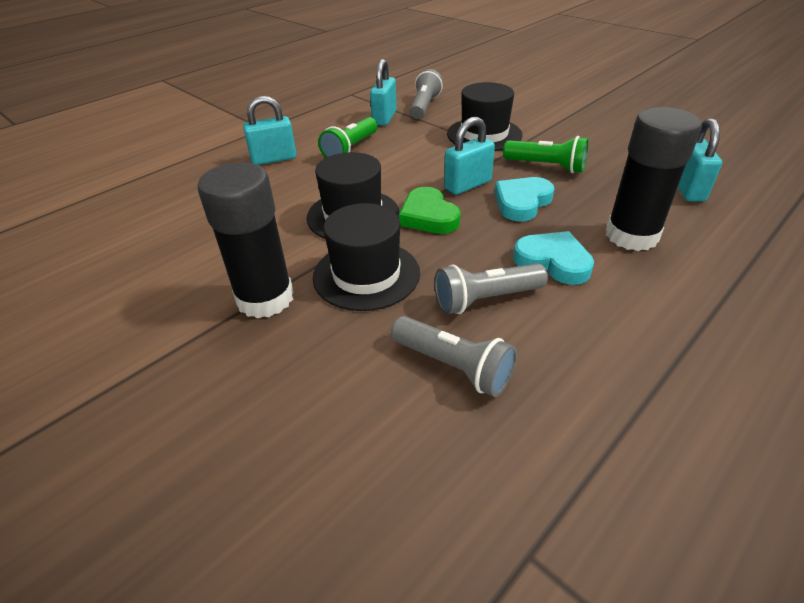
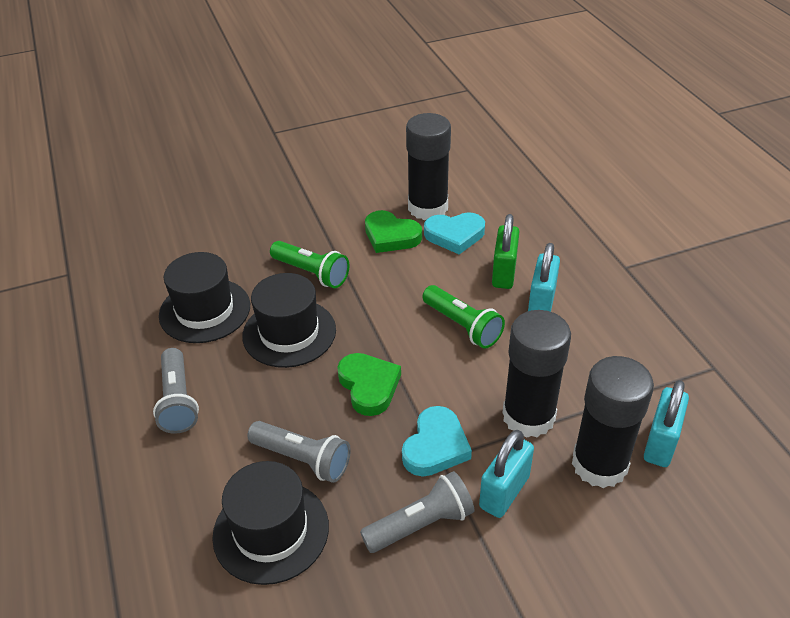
black glue stick: [197,162,294,319] [606,107,702,251] = 2 -> [406,113,451,220] [502,310,571,438] [572,356,654,488] = 3
green heart: [399,187,461,234] = 1 -> [337,353,401,416] [365,210,422,253] = 2
green padlock: none = 0 -> [492,214,520,289] = 1
turquoise padlock: [243,96,297,165] [370,59,397,126] [444,117,495,195] [678,118,722,202] = 4 -> [479,430,534,518] [528,243,560,312] [644,380,689,467] = 3

